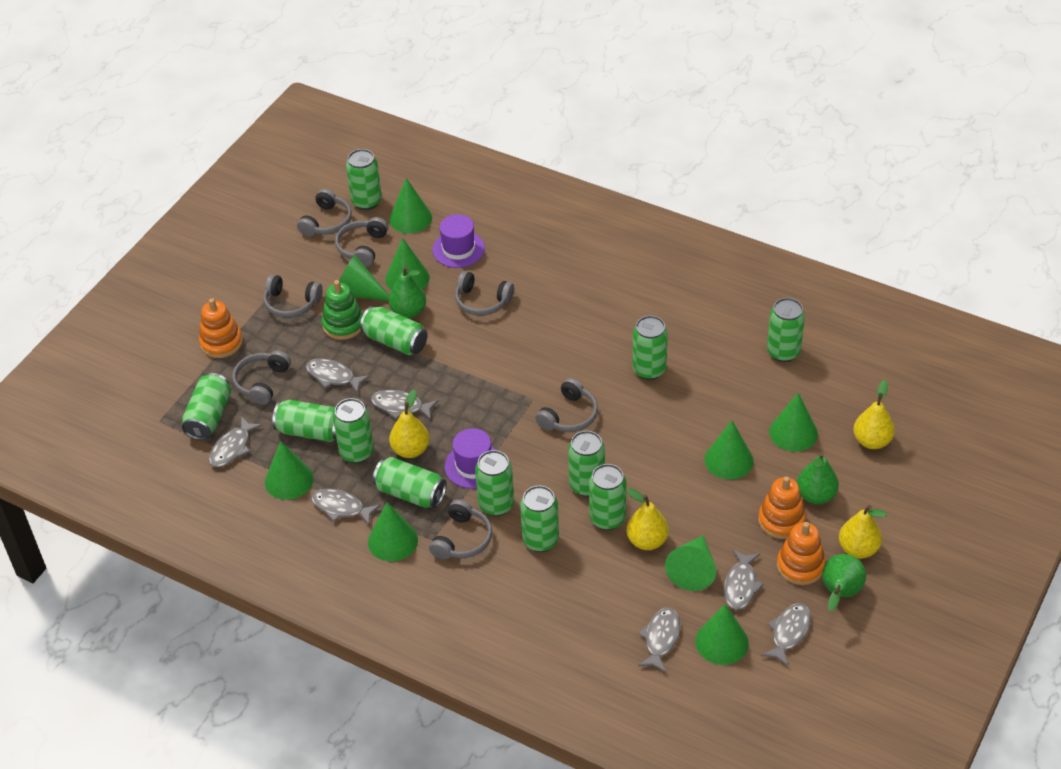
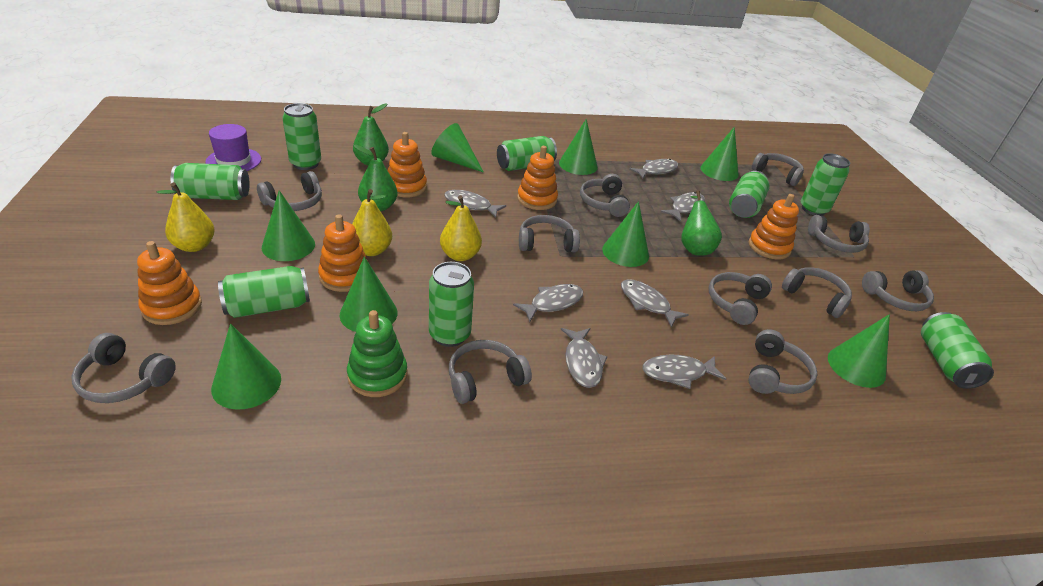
green can: [182,373,231,440] [272,400,337,442] [333,398,374,463] [346,149,382,210] [360,306,428,355] [373,457,447,508] [475,450,514,516] [520,485,559,552] [568,431,605,497] [589,464,626,530] [632,316,668,380] [767,298,805,362] = 12 -> [170,163,250,200] [218,266,310,318] [282,103,321,170] [429,262,474,347] [497,136,557,171] [729,171,769,218] [801,153,850,216] [921,312,994,389] = 8
green cone: [265,441,314,500] [339,255,389,301] [368,502,418,561] [385,238,430,290] [389,178,432,233] [665,535,716,591] [696,604,749,665] [704,421,754,479] [769,393,818,452] = 9 -> [211,323,281,410] [262,190,315,261] [339,256,398,332] [431,123,484,173] [559,119,598,175] [602,201,649,267] [701,127,739,181] [828,314,890,388] = 8
grey headphones: [232,350,291,405] [264,274,322,318] [297,189,352,237] [335,217,388,267] [429,499,492,560] [455,271,514,316] [535,378,598,432] = 7 -> [71,333,176,403] [257,171,322,211] [449,340,532,404] [519,215,580,252] [580,174,630,217] [709,272,772,325] [748,329,818,394] [752,153,804,186] [782,267,852,318] [808,215,870,253] [862,270,934,311] = 11
orange stacking toy: [199,298,243,358] [758,476,806,539] [777,522,826,585] = 3 -> [137,241,202,325] [318,214,369,292] [387,132,427,197] [517,146,558,210] [749,194,799,259] = 5
purple hat: [432,214,485,268] [444,428,496,489] = 2 -> [205,124,261,171] = 1
yellow pear: [389,390,430,458] [626,489,669,550] [839,505,887,558] [853,380,895,449] = 4 -> [157,182,215,252] [352,189,392,256] [440,195,482,261] = 3

